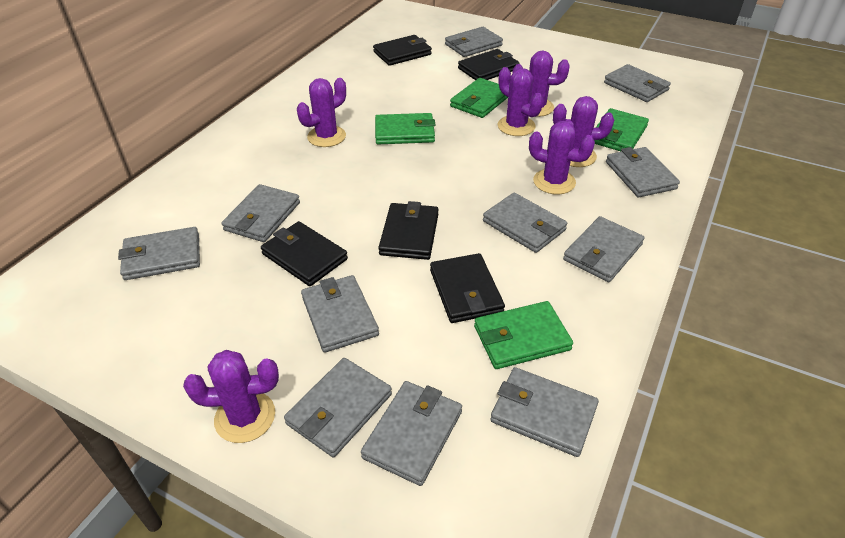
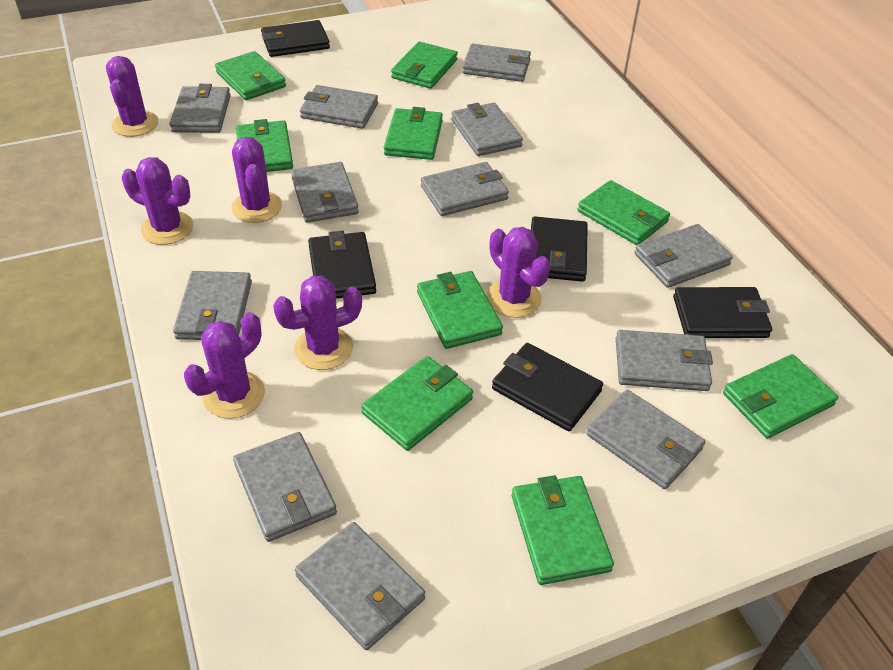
green wallet: [375,113,435,144] [450,78,508,118] [474,301,573,369] [594,108,649,152] = 4 -> [215,51,286,100] [236,119,293,172] [361,356,473,451] [384,107,443,160] [391,42,458,89] [417,271,503,349] [512,475,614,585] [577,180,670,245] [723,354,838,439] = 9
grey wallet: [118,227,200,280] [221,184,300,242] [284,358,392,457] [301,275,379,353] [361,381,462,486] [445,27,503,57] [483,193,567,253] [490,367,599,457] [563,216,645,282] [604,64,671,102] [606,147,680,197] = 11 -> [169,84,231,133] [173,271,252,340] [233,432,337,542] [291,162,359,223] [295,522,425,650] [300,85,378,129] [421,162,509,216] [451,103,523,156] [462,44,531,82] [587,390,705,489] [616,330,713,391] [634,224,733,288] = 12

